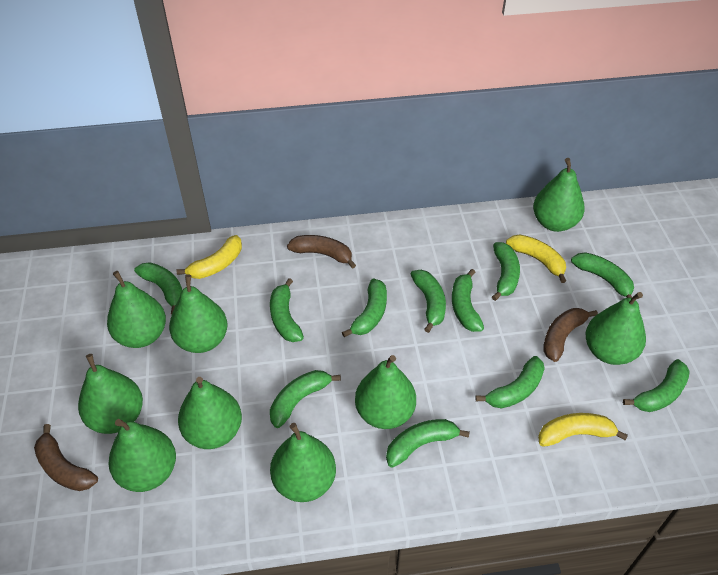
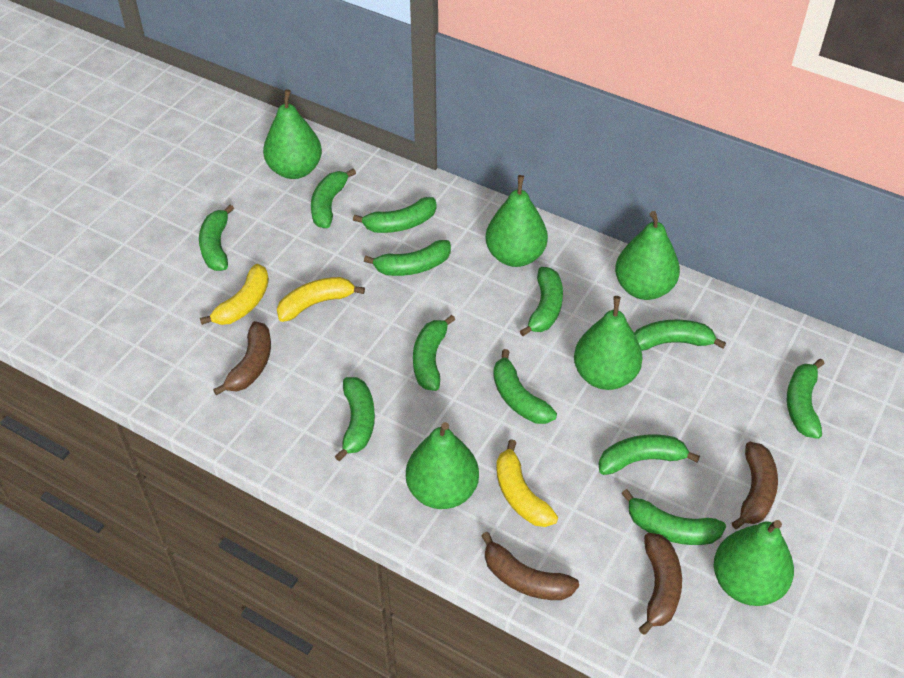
brown banana: [34,424,98,491] [287,235,356,269] [543,308,598,362] = 3 -> [213,321,271,395] [481,532,579,600] [639,533,682,635] [732,442,778,529] = 4
green banana: [134,262,182,314] [270,278,304,342] [270,370,341,428] [342,278,387,337] [386,419,470,468] [411,270,446,333] [452,269,484,332] [475,356,545,408] [492,242,520,301] [571,252,634,298] [623,359,690,412] = 11 -> [199,205,234,271] [311,169,356,228] [335,377,375,461] [353,197,436,233] [364,240,451,276] [413,315,455,391] [493,349,557,424] [520,267,563,336] [599,434,700,475] [621,489,726,545] [634,320,726,351] [787,359,824,439] = 12
green pear: [78,354,143,434] [107,271,166,348] [109,419,176,492] [169,274,228,353] [178,377,242,449] [270,423,336,502] [355,355,416,429] [533,158,585,232] [585,292,646,365] = 9 -> [263,89,322,179] [406,422,479,509] [486,175,548,267] [574,296,643,390] [615,211,680,300] [714,520,794,606] = 6

